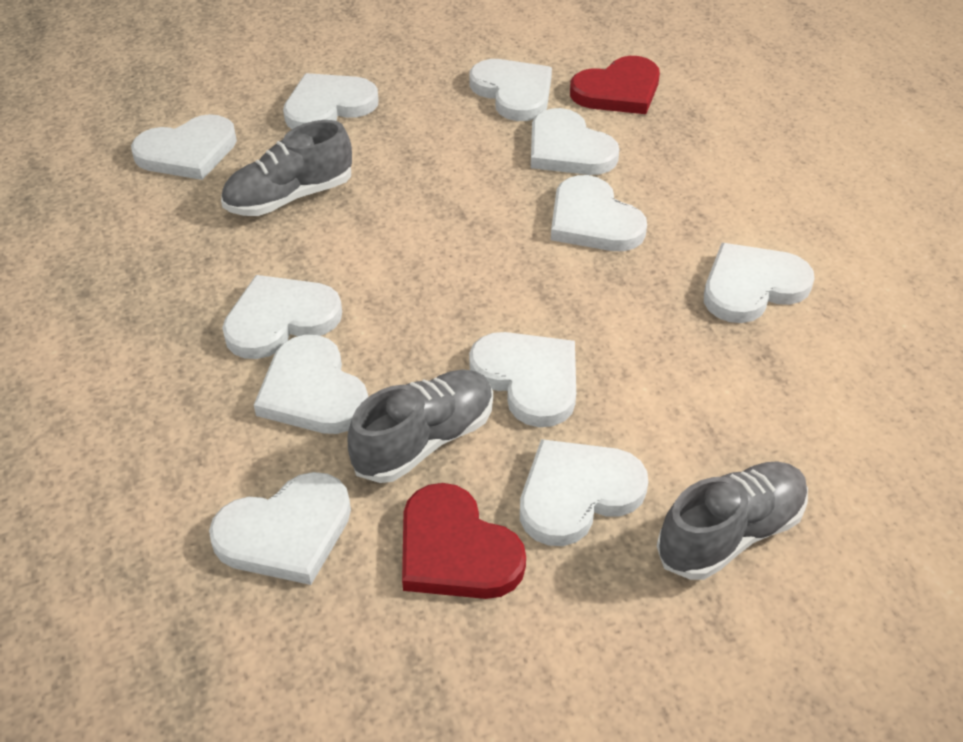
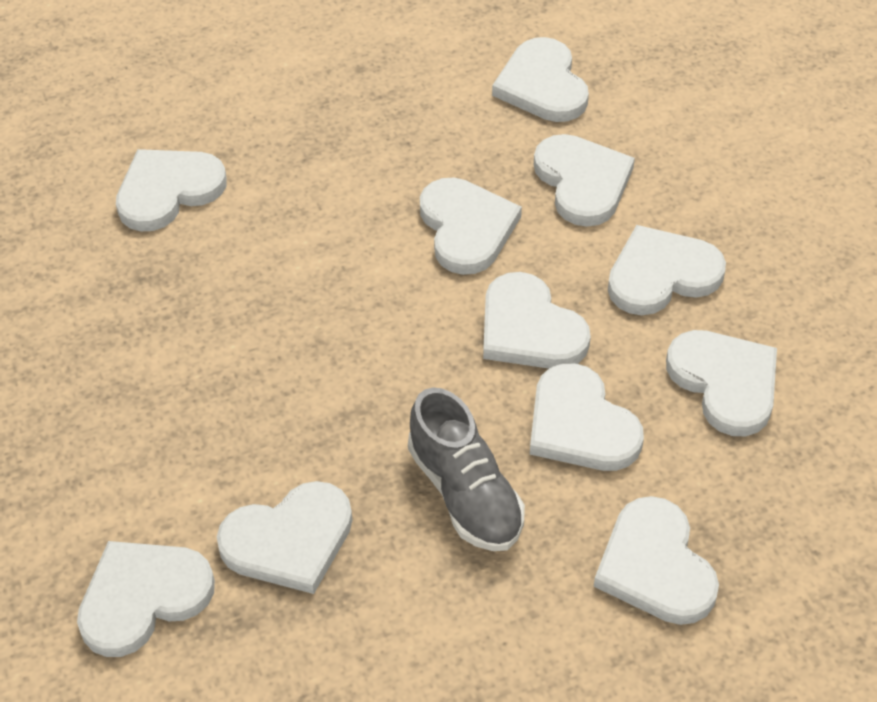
grey shoe: [221,120,352,216] [348,370,493,483] [657,461,808,580] = 3 -> [408,387,525,551] = 1
red heart: [402,483,526,599] [570,56,660,114] = 2 -> none = 0

